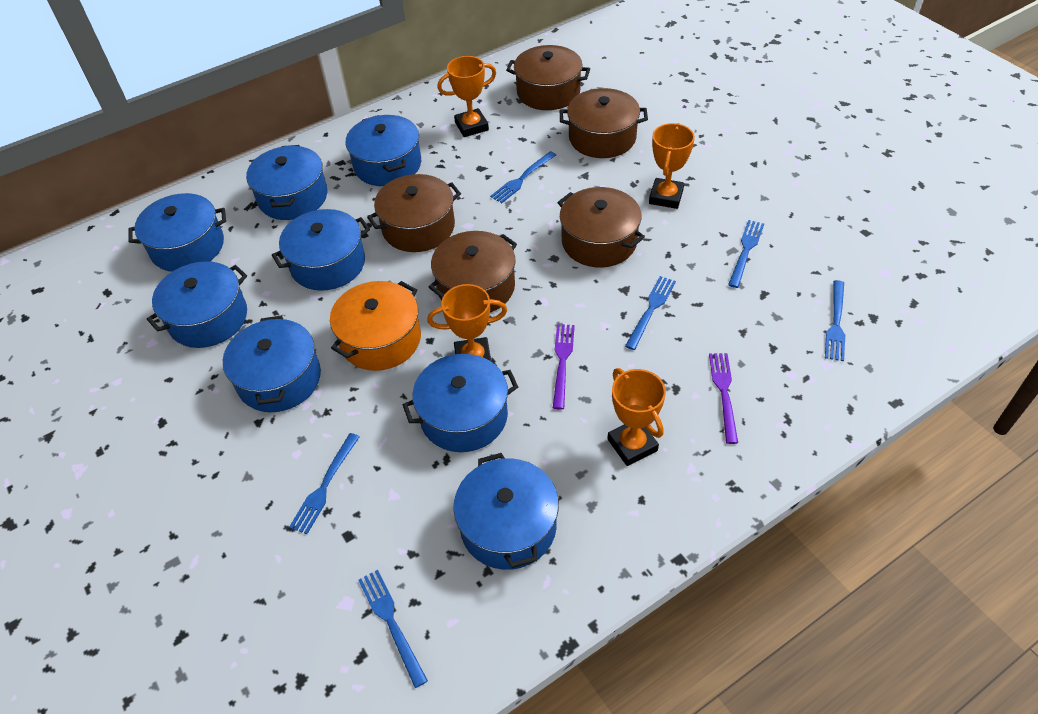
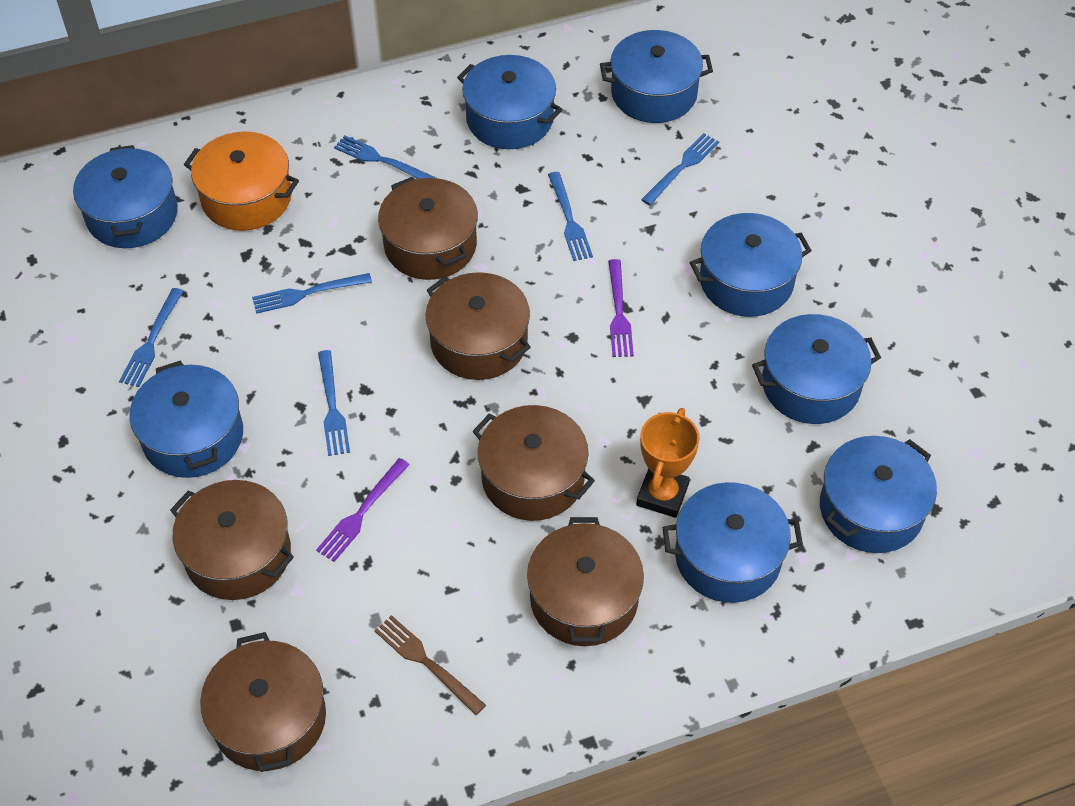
brown fork: none = 0 -> [375,615,486,715] = 1
brown pot: [367,174,461,252] [429,231,517,313] [506,45,590,110] [557,187,645,268] [560,88,648,158] = 5 -> [170,480,294,600] [200,632,326,772] [378,177,478,280] [426,272,531,380] [472,405,595,521] [527,517,644,646] = 6
orange trophy: [427,284,507,361] [437,56,496,137] [608,368,666,466] [649,123,695,209] = 4 -> [636,408,700,518] = 1

